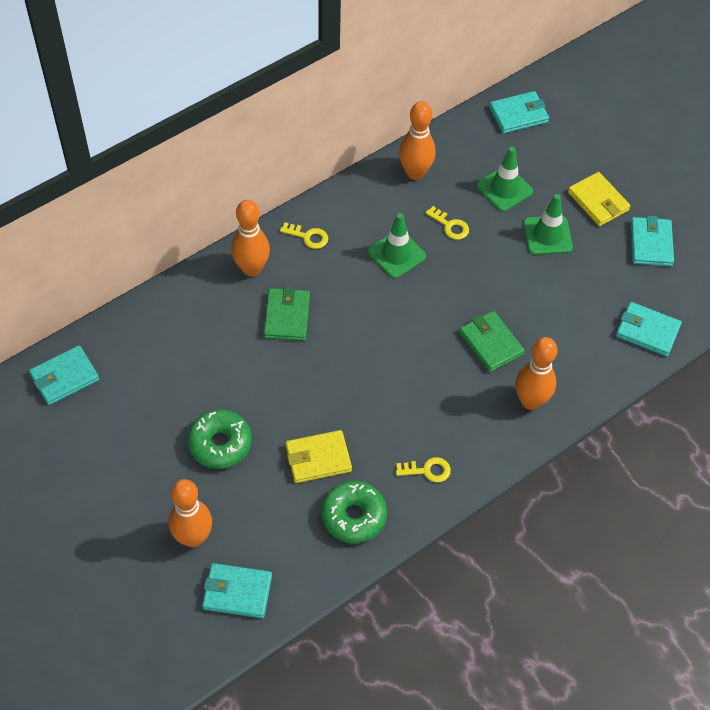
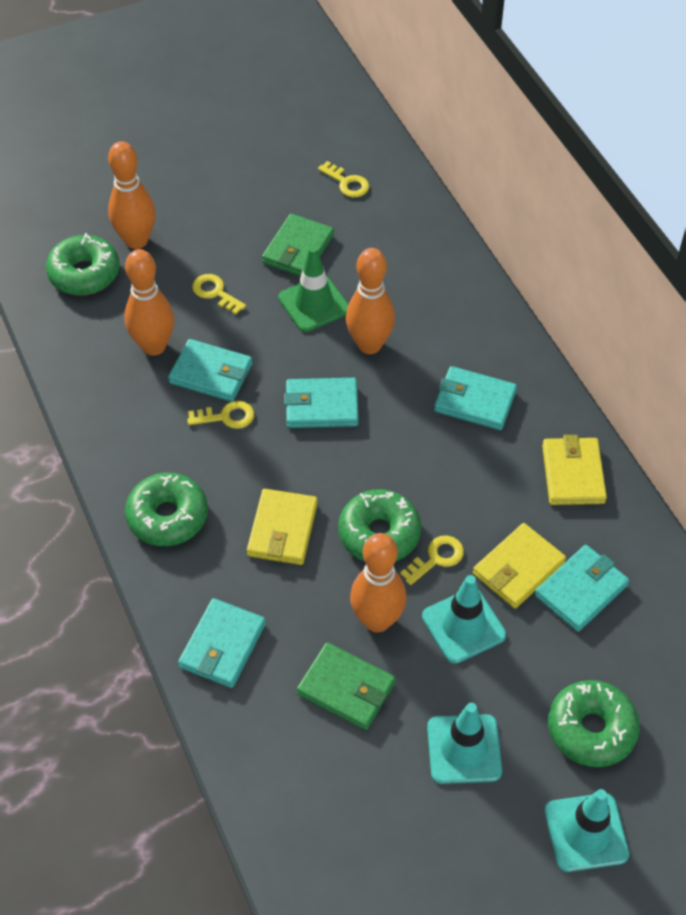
green donut: [187,409,252,469] [321,481,387,543] = 2 -> [46,233,120,295] [125,473,208,546] [338,489,421,561] [548,680,640,767] = 4
green traffic cone: [368,213,426,279] [477,147,533,212] [523,194,573,255] = 3 -> [278,246,349,332] = 1
turquoise traffic cone: none = 0 -> [422,575,506,664] [427,703,502,784] [545,789,629,872] = 3
yellow key: [280,222,328,249] [396,457,451,482] [425,206,469,240] = 3 -> [187,401,254,429] [192,274,246,315] [318,161,369,197] [400,535,464,585] = 4
yellow wallet: [285,430,352,483] [568,172,630,226] = 2 -> [247,489,318,565] [473,523,566,609] [542,435,607,505] = 3

